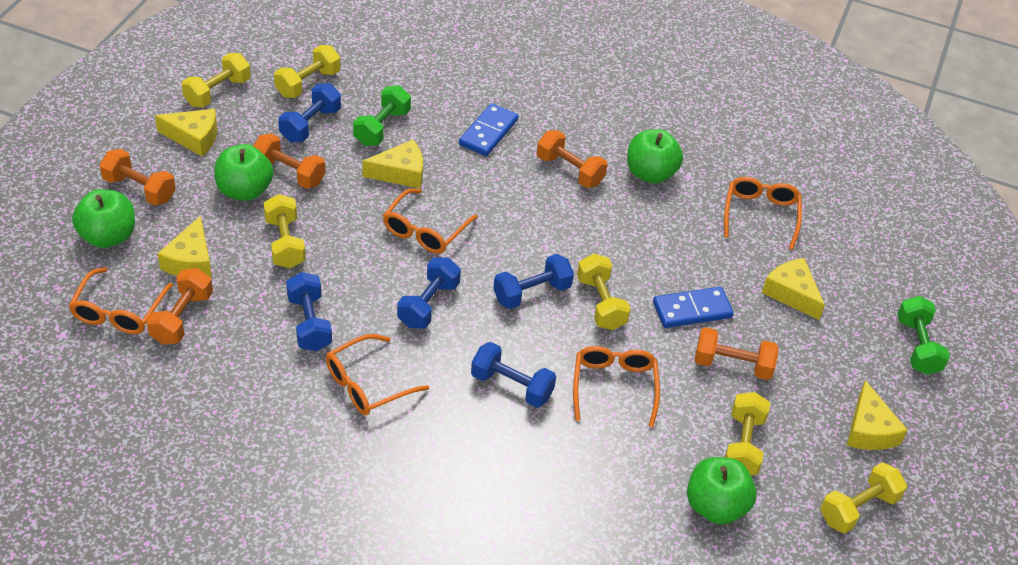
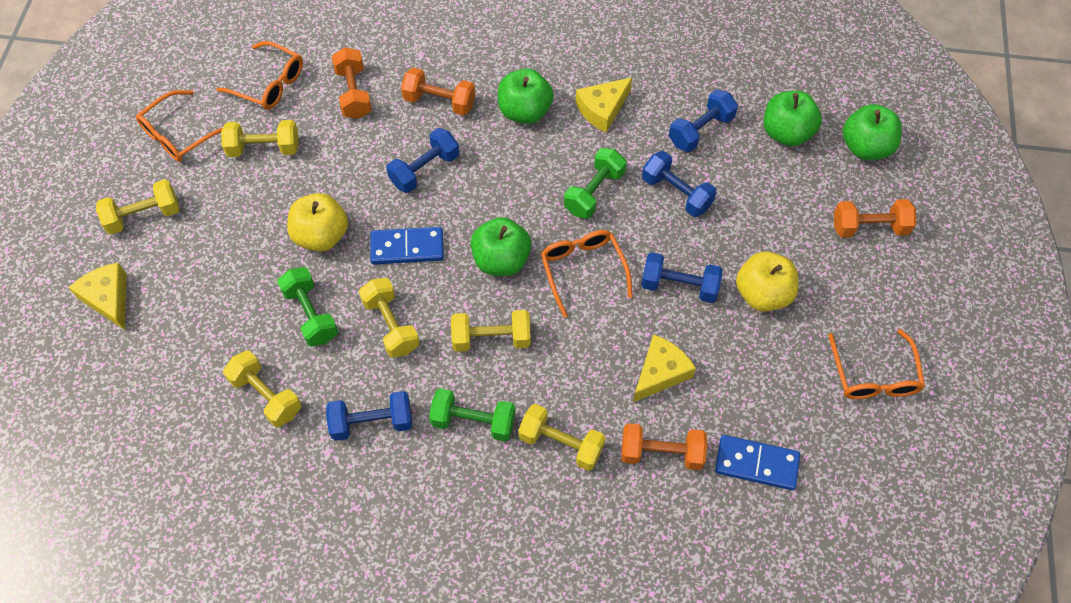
green dumbbell: [353,85,411,146] [897,296,950,375] = 2 -> [277,267,338,346] [429,388,515,441] [564,148,626,219] = 3
orange dumbbell: [99,149,176,205] [146,268,213,345] [253,133,325,189] [537,130,607,188] [695,327,779,380] = 5 -> [332,47,372,119] [401,67,475,116] [621,423,707,470] [834,199,916,238] = 4
orange glasses: [69,267,173,334] [326,334,429,416] [383,188,477,254] [573,346,660,427] [724,177,802,250] = 5 -> [136,90,222,162] [217,41,303,110] [541,230,633,318] [828,329,925,399] = 4
yellow apple: none = 0 -> [287,193,348,252] [736,251,799,312] = 2
yellow cheese: [155,109,217,156] [157,216,212,277] [362,140,423,189] [762,258,825,320] [847,380,908,450] = 5 -> [69,263,126,330] [576,77,632,133] [633,334,696,402] = 3

